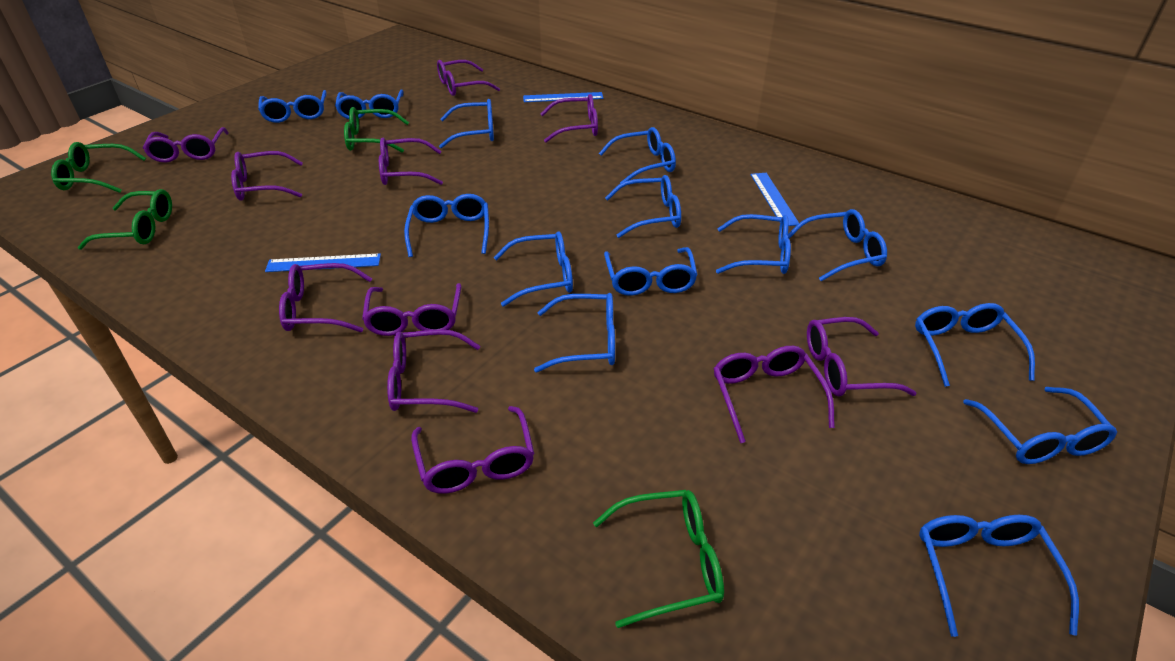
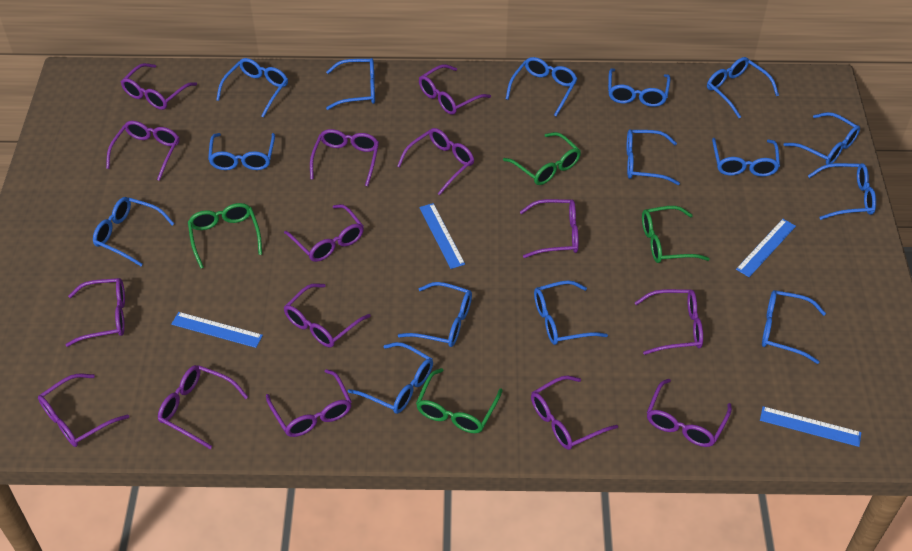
blue glasses: [258,90,327,123] [335,90,403,119] [404,194,489,257] [439,99,494,148] [494,231,573,306] [534,293,615,372] [599,127,676,184] [604,247,698,296] [605,175,681,238] [716,214,791,274] [788,209,887,281] [915,303,1035,387] [919,515,1079,637] [963,387,1117,464] = 14 -> [93,197,174,266] [208,133,275,170] [216,58,288,118] [326,58,375,110] [348,342,433,414] [398,282,472,347] [506,57,577,117] [534,280,608,345] [608,68,671,107] [627,129,680,185] [707,57,779,118] [712,138,780,177] [762,290,826,364] [783,112,860,165] [808,163,876,220] = 15
blue ruler: [265,253,381,272] [523,92,604,102] [750,173,799,226] = 3 -> [171,312,263,348] [419,203,465,269] [736,219,796,277] [760,406,861,447] = 4
purple glasses: [143,127,229,163] [231,151,303,201] [279,263,372,332] [362,283,461,336] [379,138,443,185] [387,329,480,413] [411,406,535,494] [437,60,500,96] [541,94,598,142] [713,346,835,443] [807,317,916,397] = 11 -> [38,374,129,447] [66,278,125,347] [106,121,179,181] [121,63,197,110] [158,365,248,449] [266,369,352,437] [284,204,364,262] [284,283,371,347] [310,129,379,186] [397,128,474,195] [419,64,491,115] [520,199,579,258] [531,375,618,450] [635,289,703,355] [647,379,732,447] = 15

